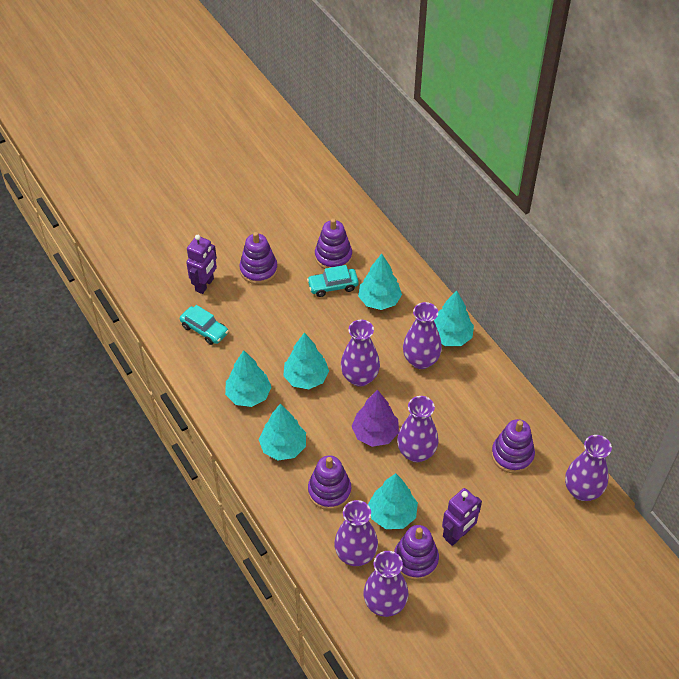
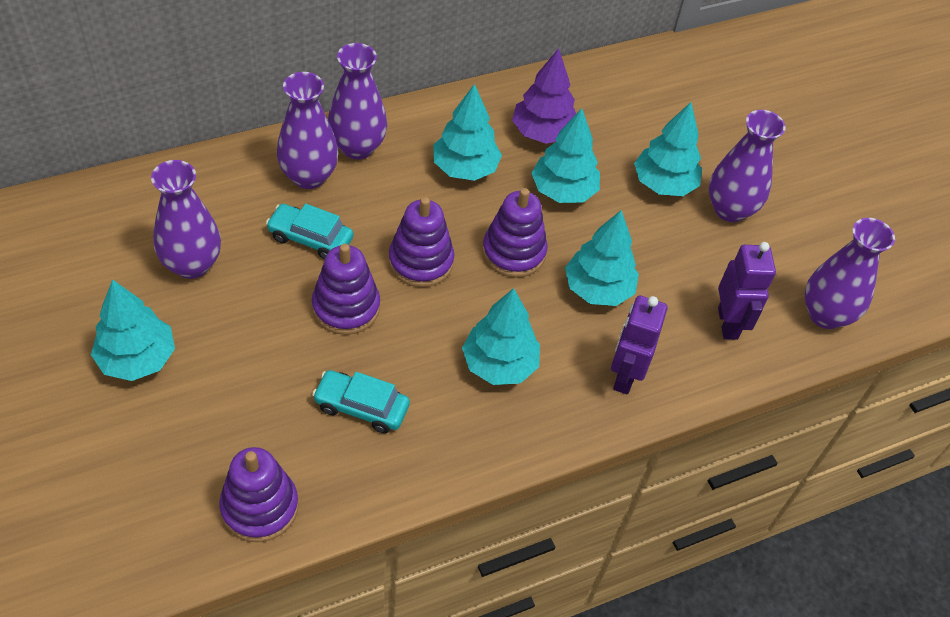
purple stacking toy: [239,232,278,284] [308,455,351,510] [315,218,352,269] [394,525,439,580] [491,419,535,473] = 5 -> [219,447,299,542] [312,244,380,335] [388,197,454,287] [482,188,548,278] = 4
purple vase: [334,500,378,566] [341,320,380,387] [363,551,408,617] [397,396,438,462] [403,302,442,369] [565,435,612,501] = 6 -> [151,160,221,279] [277,72,338,189] [328,43,387,160] [709,110,785,222] [805,218,895,329] = 5

